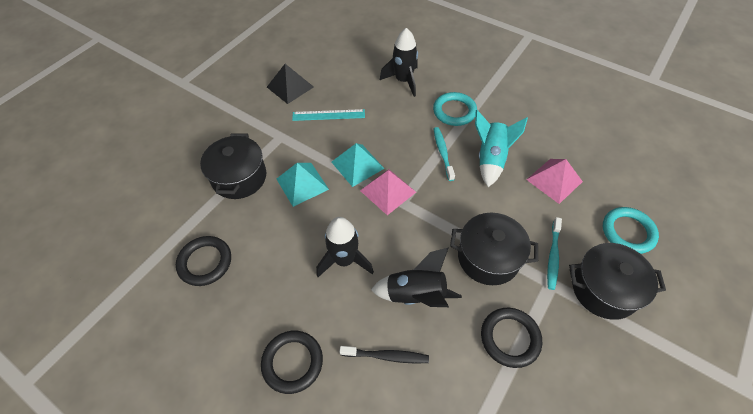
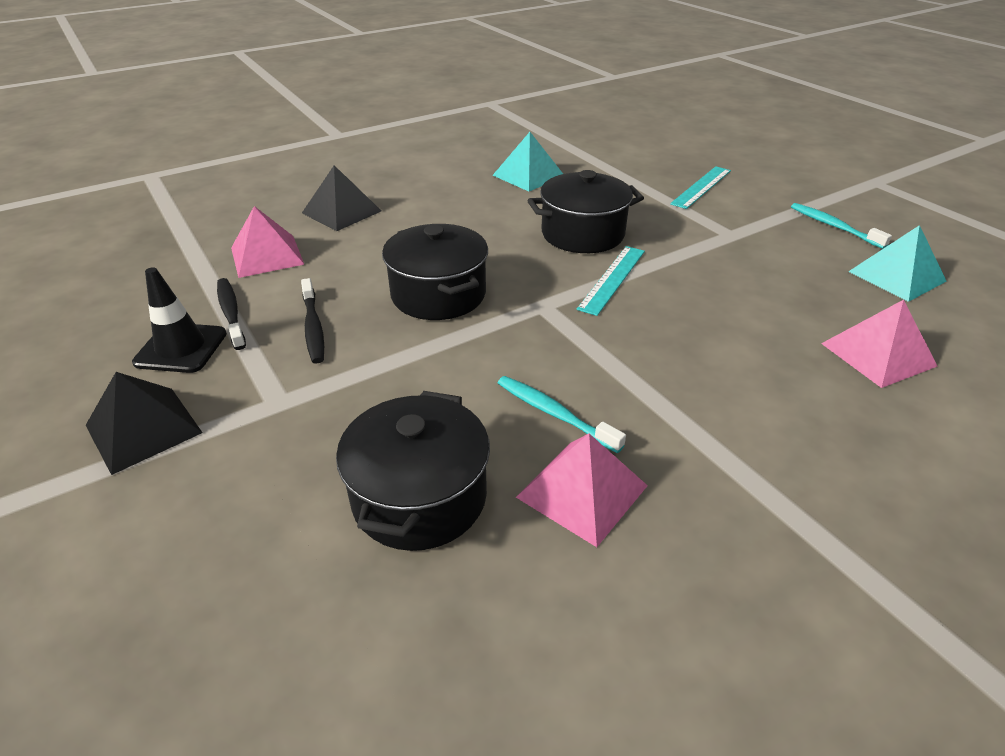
black pyramid: [267,64,314,104] = 1 -> [86,372,203,475] [302,165,381,231] = 2
black ring: [176,236,231,286] [261,331,323,394] [481,308,542,368] = 3 -> none = 0
black rocket: [316,217,374,277] [371,247,462,307] [380,28,418,97] = 3 -> none = 0
black toothbrush: [339,346,429,364] = 1 -> [217,278,246,350] [301,278,324,364] = 2
black traffic cone: none = 0 -> [132,267,227,373] = 1
pink pyramid: [360,169,416,215] [526,159,583,204] = 2 -> [231,206,305,278] [516,433,648,547] [821,300,938,388] = 3
turquoise ring: [433,92,477,126] [603,207,659,254] = 2 -> none = 0
turquoise rocket: [475,110,528,187] = 1 -> none = 0
turquoise ruler: [292,109,365,121] = 1 -> [577,246,645,316] [670,166,731,209] = 2

